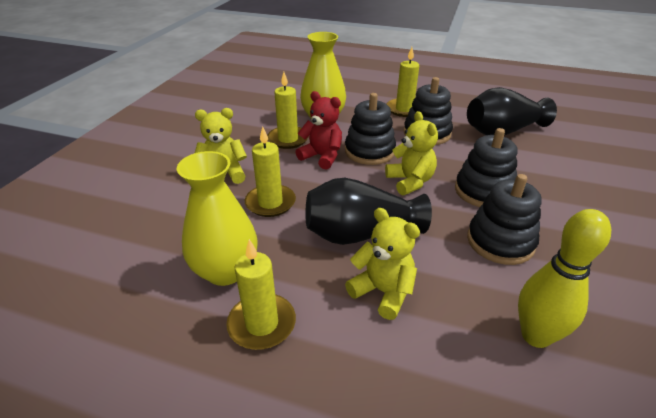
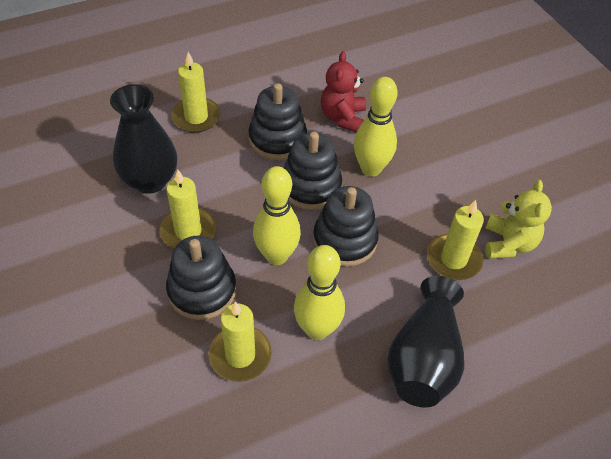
yellow bowling pin: [518,209,611,348] = 1 -> [253,166,301,265] [294,245,345,340] [354,77,398,177] = 3
yellow teddy bear: [195,108,247,184] [345,208,420,320] [385,111,438,195] = 3 -> [485,180,552,259] = 1
yellow vase: [177,151,258,286] [300,32,346,118] = 2 -> none = 0

